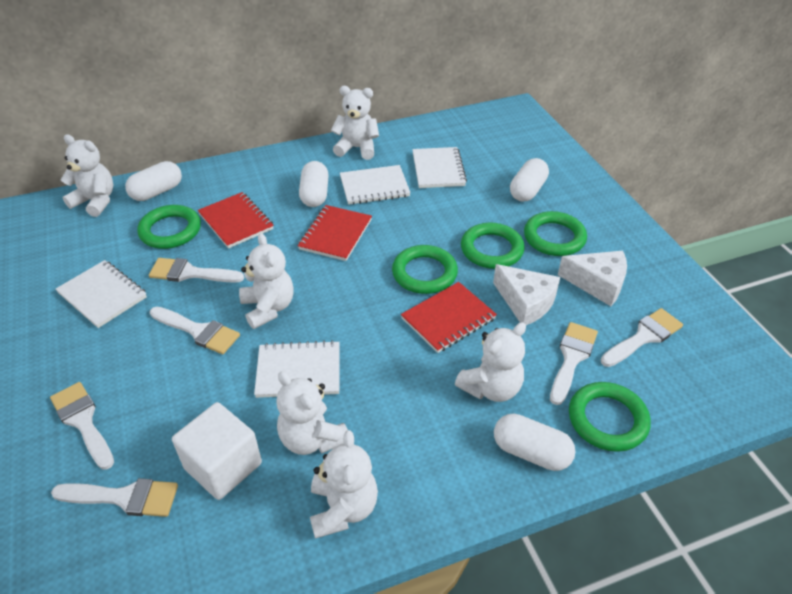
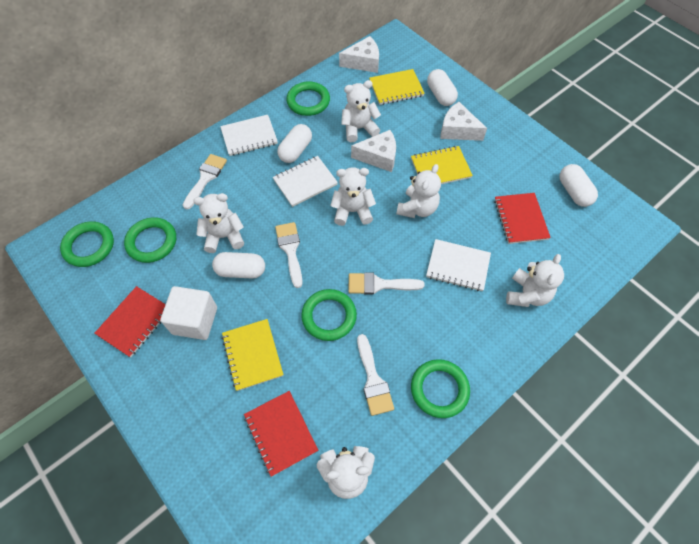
white brush: [50,382,114,470] [51,478,178,517] [149,258,244,283] [150,307,240,354] [550,322,598,405] [601,308,683,367] = 6 -> [183,154,227,209] [275,222,303,288] [348,272,425,295] [357,334,394,416] = 4
white cheese: [493,264,560,325] [558,251,627,306] = 2 -> [339,36,379,73] [351,130,396,172] [440,102,487,141] = 3
white notebook: [56,260,147,328] [254,340,340,398] [340,165,411,205] [412,147,467,188] = 4 -> [220,115,278,156] [273,156,338,207] [426,239,491,291] = 3
yellow notebook: none = 0 -> [222,319,284,391] [369,69,425,105] [411,146,473,184] = 3

